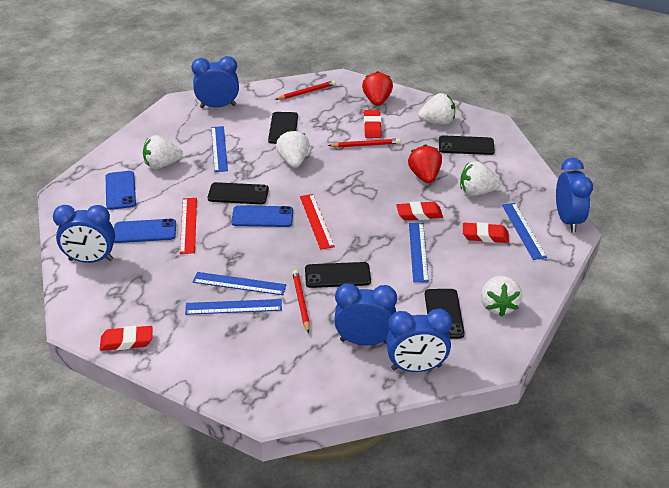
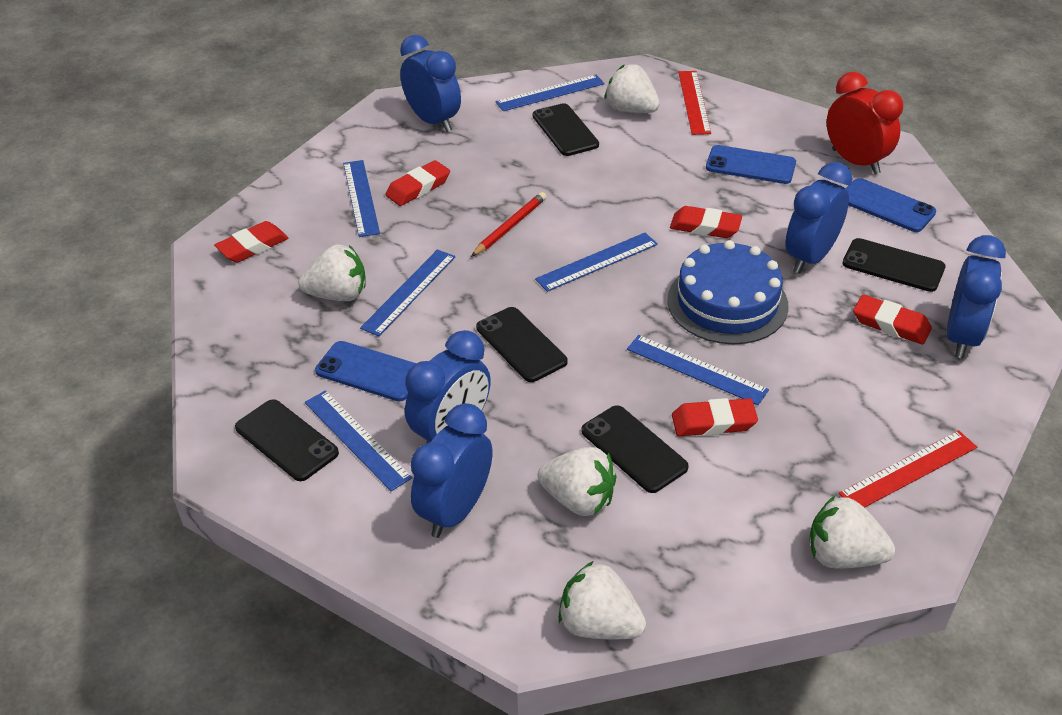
blue cake: none = 0 -> [667,240,789,344] = 1
blue ruler: [185,299,282,315] [193,272,287,295] [211,126,228,172] [409,223,429,282] [502,203,547,260] = 5 -> [305,390,412,491] [343,160,380,237] [360,249,455,336] [495,75,605,111] [535,233,658,292] [627,335,769,405] = 6
red clock: none = 0 -> [827,72,903,174] = 1
red eraser: [100,326,153,351] [364,110,382,138] [396,202,443,220] [463,222,509,243] = 4 -> [214,221,288,262] [385,160,450,206] [670,206,742,238] [672,398,758,436] [853,294,932,345] = 5
red pencil: [275,80,336,100] [292,270,310,333] [328,139,400,147] = 3 -> [471,192,547,257] = 1
red strawberry: [362,71,393,106] [408,144,442,183] = 2 -> none = 0

